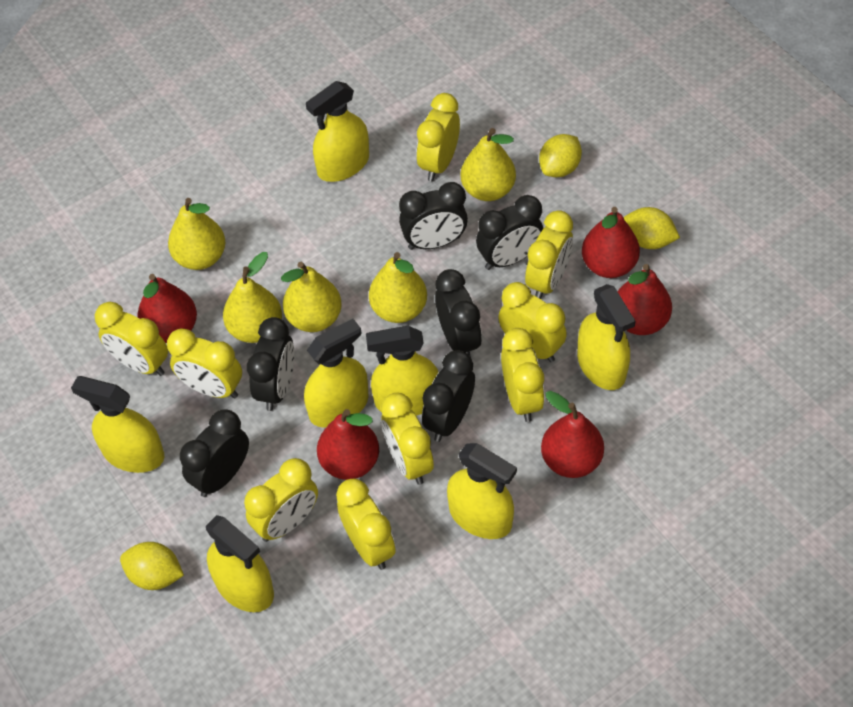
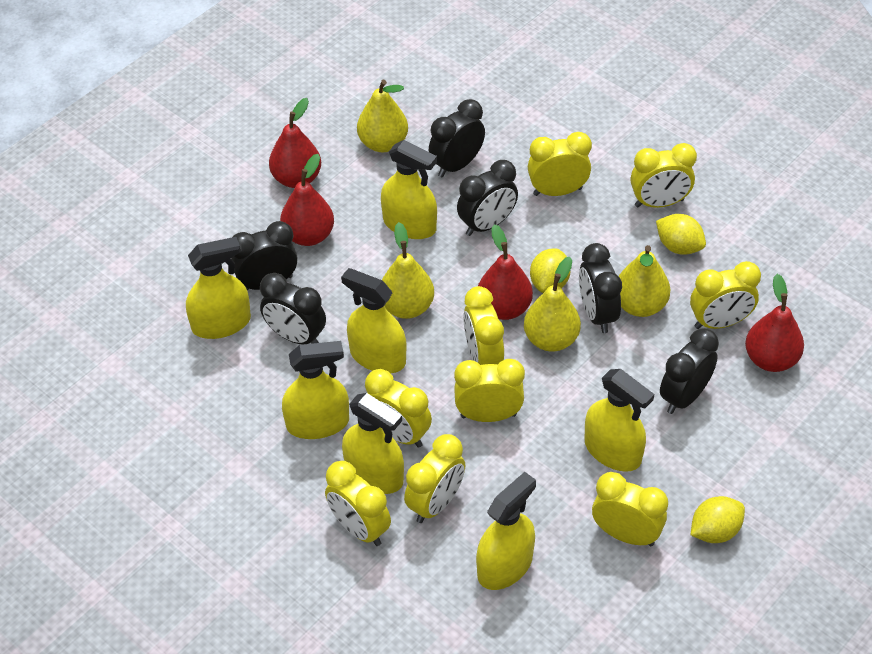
red pear: [137,274,197,343] [317,409,379,480] [541,391,604,478] [582,207,640,278] [617,264,672,335] = 5 -> [269,98,321,188] [280,154,334,246] [478,224,533,320] [745,274,804,372] = 4
yellow pear: [168,198,226,270] [223,252,282,343] [281,262,342,332] [369,252,427,323] [460,128,516,201] = 5 -> [357,80,408,153] [382,222,434,319] [524,257,581,351] [619,245,671,317] = 4

